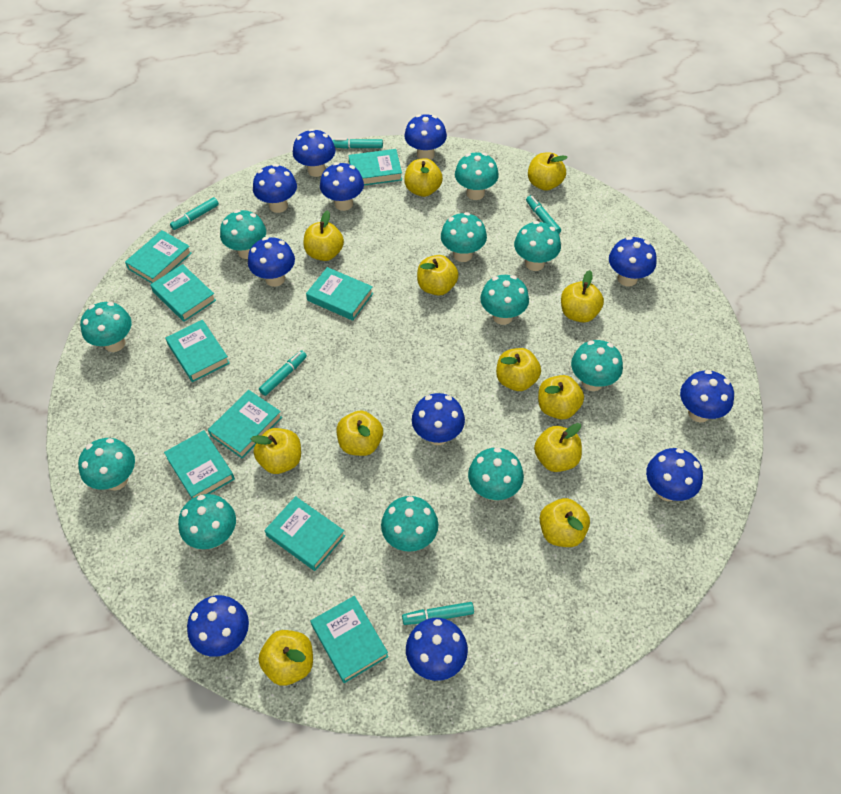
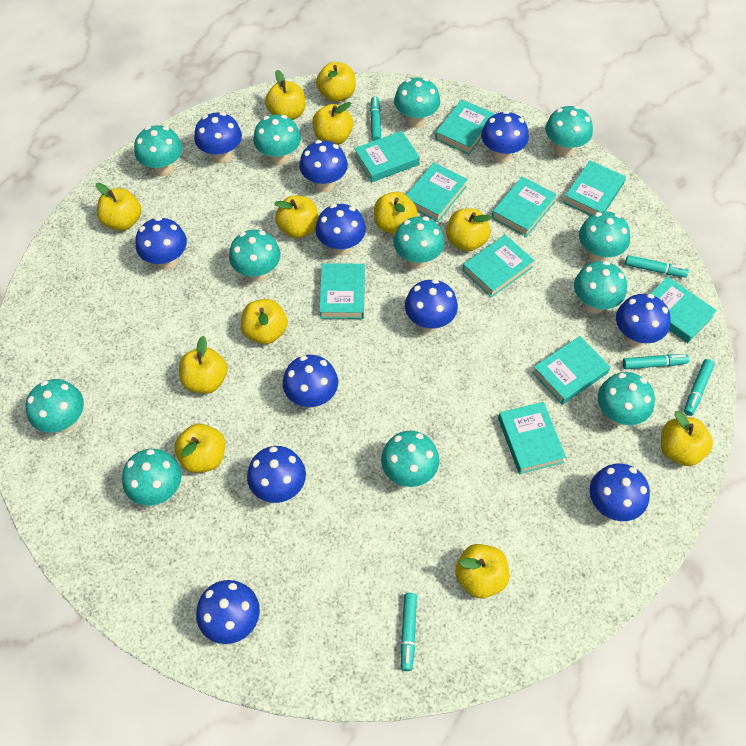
turquoise book: [125,230,192,283] [150,264,216,322] [164,430,235,498] [165,320,230,382] [208,390,282,458] [265,496,345,571] [306,267,373,321] [311,596,389,683] [349,149,402,186] = 9 -> [319,263,365,319] [354,131,420,183] [406,162,468,222] [435,99,495,155] [462,235,535,298] [492,176,557,237] [498,402,566,474] [532,336,610,405] [563,160,626,216] [650,276,717,343] = 10
turquoise mushroom: [78,438,135,491] [80,302,132,352] [178,494,236,549] [220,210,266,259] [381,496,438,552] [441,212,487,262] [455,153,499,200] [468,447,524,501] [480,275,529,325] [514,221,561,271] [571,340,623,391] = 11 -> [26,379,84,433] [122,449,182,506] [134,125,183,176] [229,230,280,282] [253,115,301,166] [381,431,439,487] [393,217,444,269] [394,77,440,128] [545,106,593,157] [574,261,627,314] [579,211,630,262] [598,372,655,426] = 12

